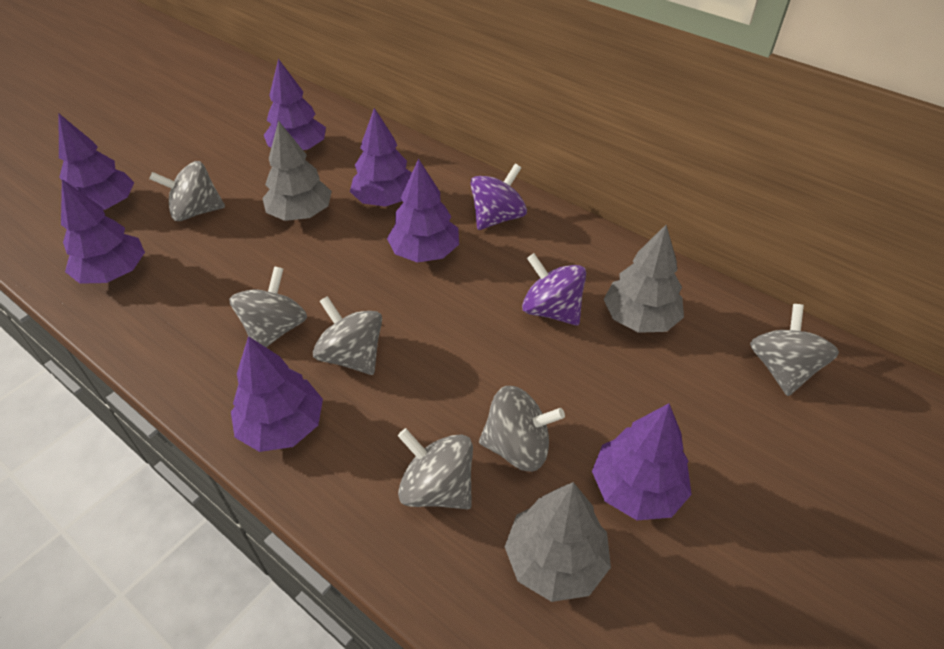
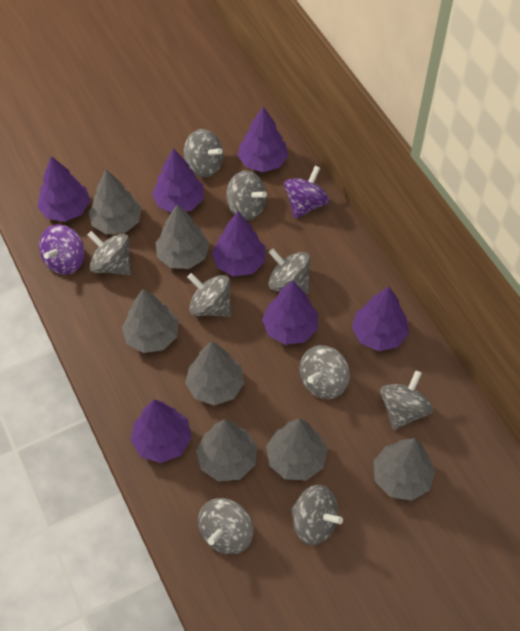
grey spinning top: [149,161,225,221] [229,266,307,347] [313,296,382,375] [398,428,473,509] [479,386,565,472] [750,304,839,396] = 6 -> [87,231,131,275] [184,129,223,178] [187,273,231,317] [198,498,253,554] [226,170,267,220] [268,248,310,294] [291,485,343,545] [299,345,350,399] [380,370,433,430] = 9
grey tree: [262,121,332,221] [505,482,611,602] [604,225,684,333] = 3 -> [89,170,142,234] [122,289,178,353] [156,204,209,269] [185,341,244,406] [196,419,257,482] [266,418,328,480] [374,438,435,501] = 7

